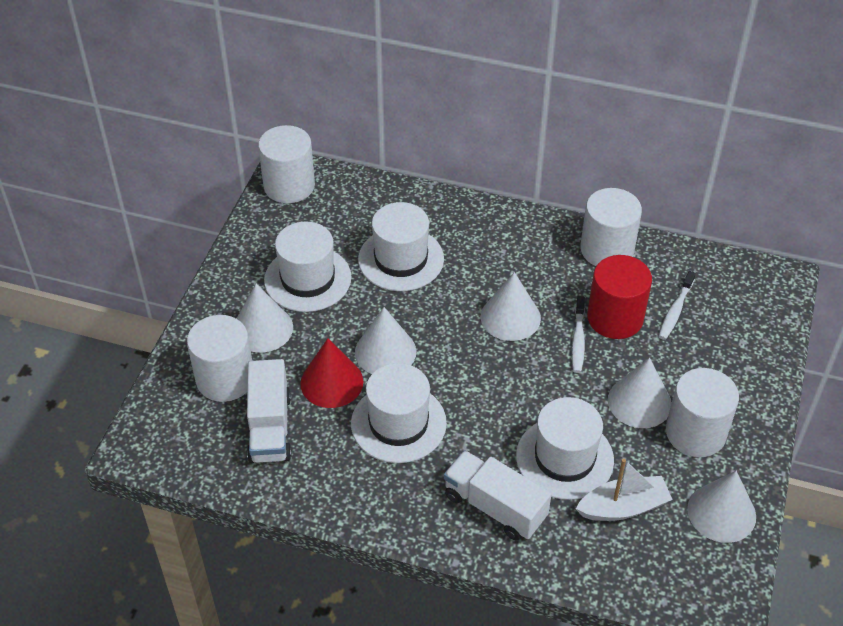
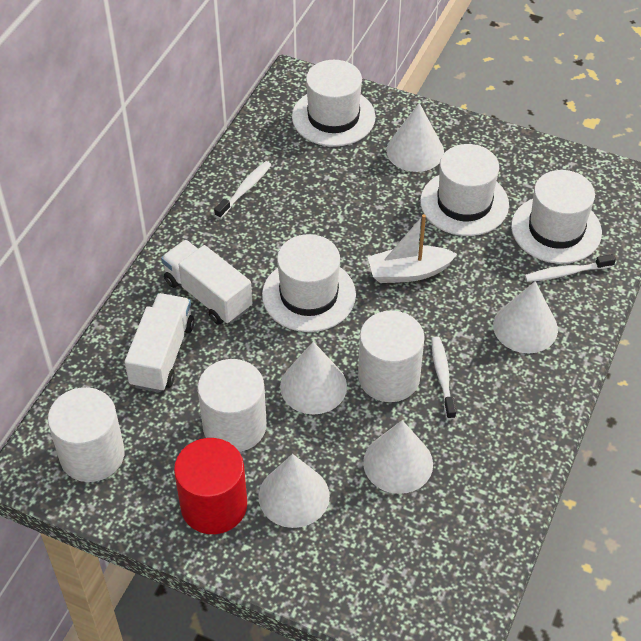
red cone: [300,338,363,408] = 1 -> none = 0
white cylinder: [187,315,252,402] [258,125,315,203] [580,188,642,266] [666,368,739,457] = 4 -> [48,387,125,482] [197,359,267,452] [358,310,425,402] = 3
white toothbrush: [572,296,585,373] [658,271,696,340] = 2 -> [214,161,271,219] [431,336,456,420] [525,254,616,282] = 3

